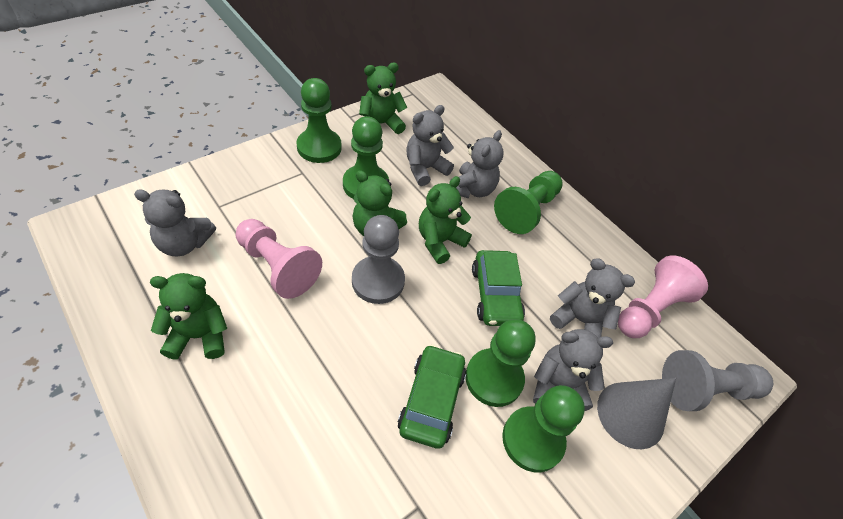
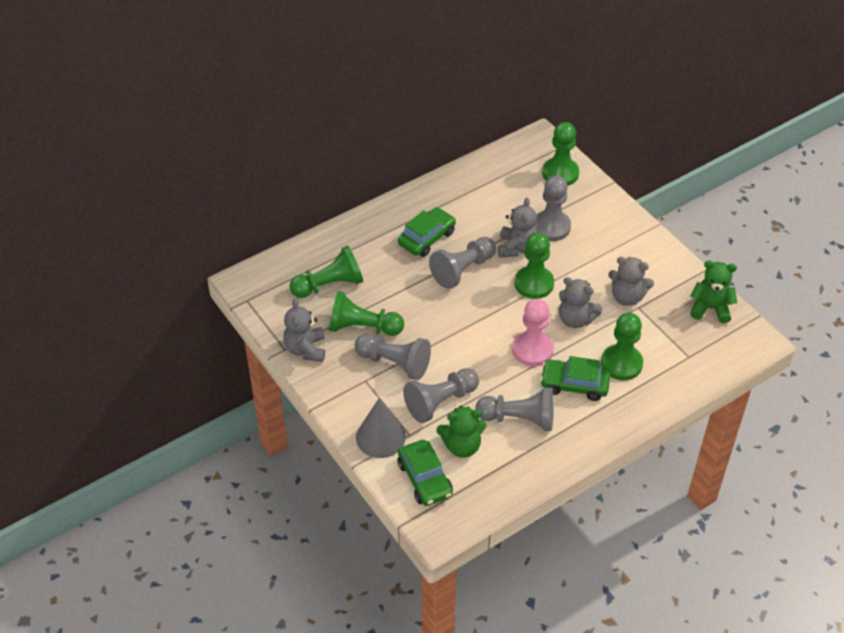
green car: [398,344,466,449] [472,250,525,326] = 2 -> [398,207,456,257] [398,440,453,506] [540,356,611,401] = 3
green teddy bear: [150,273,227,360] [352,170,407,236] [359,63,407,134] [419,176,472,264] = 4 -> [436,405,486,458] [690,260,737,323] = 2
grey pawn: [352,215,405,304] [662,350,773,411] = 2 -> [355,334,431,380] [403,368,479,423] [429,237,496,289] [475,387,553,431] [535,176,571,241] = 5
grey teddy bear: [134,189,216,257] [406,105,454,186] [456,130,504,198] [533,329,613,411] [550,258,635,338] = 5 -> [283,299,325,362] [498,198,537,258] [559,277,602,328] [608,257,654,306] = 4
pink pawn: [236,219,322,299] [618,255,708,338] = 2 -> [512,299,554,366] = 1

